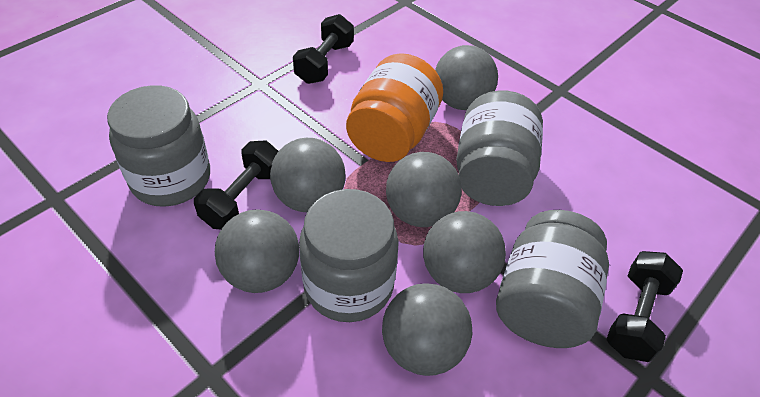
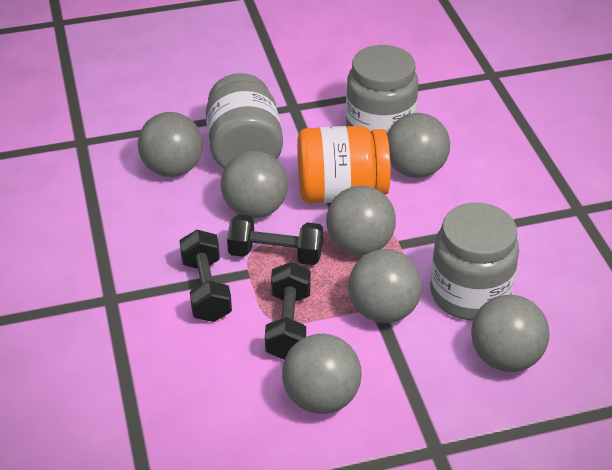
grey ball: [215,209,299,293] [270,138,346,212] [382,283,472,376] [386,152,462,227] [423,211,506,293] [435,45,498,110] = 6 -> [138,112,203,177] [221,151,288,218] [282,334,362,414] [326,186,396,255] [348,249,422,323] [387,113,450,178] [471,295,549,372] = 7
grey jar: [107,85,210,207] [299,189,399,322] [456,91,543,206] [496,210,609,348] = 4 -> [206,73,283,169] [346,45,418,133] [430,203,519,320] = 3

